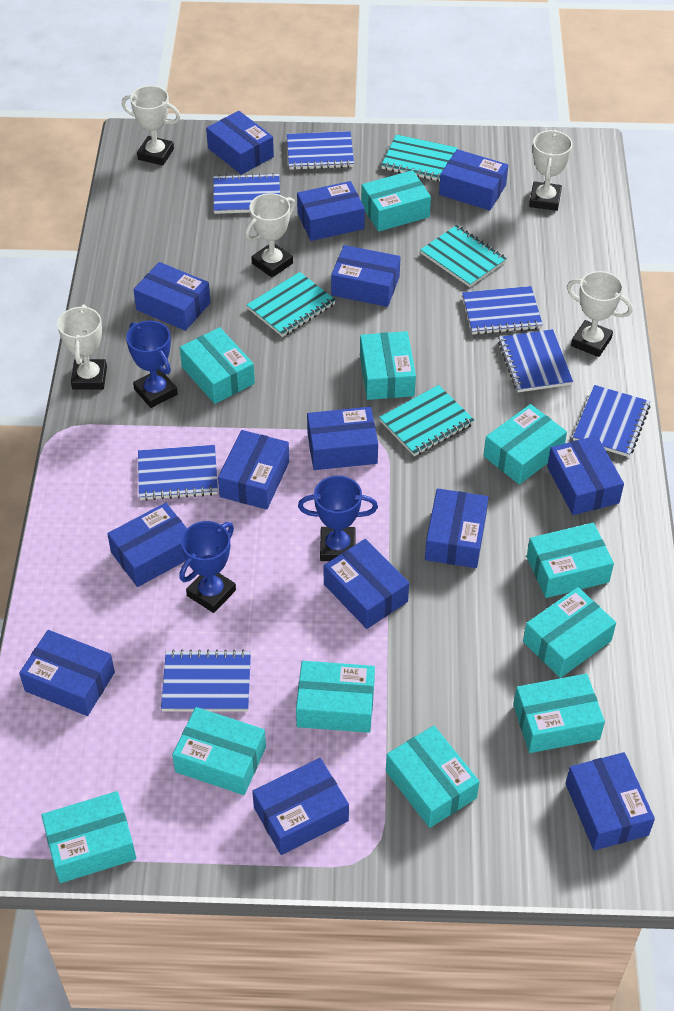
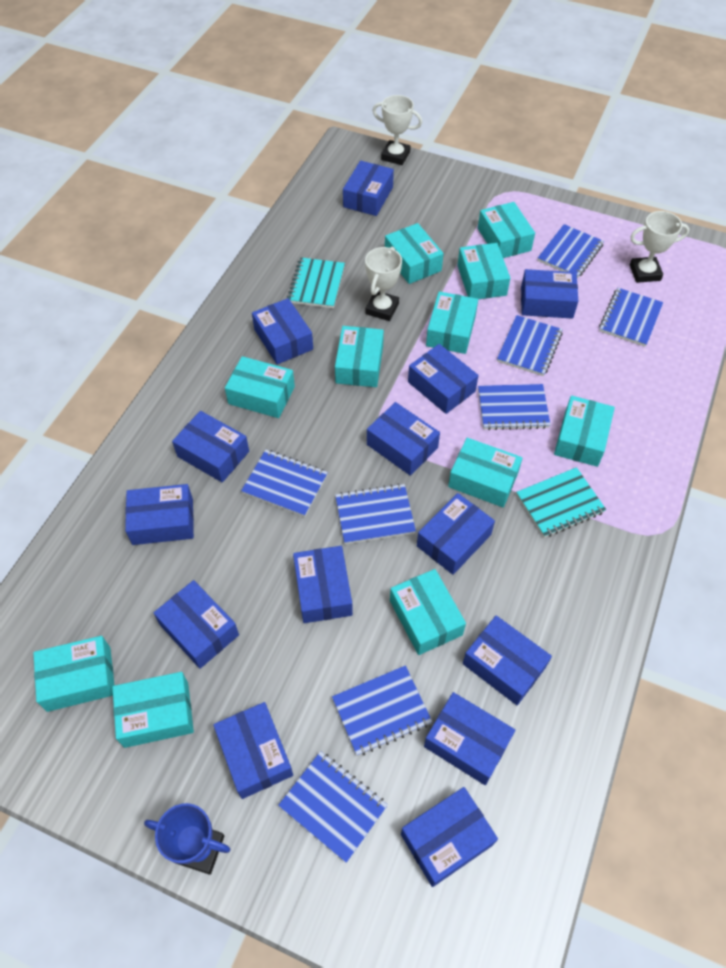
blue notebook: [138,445,218,501] [161,650,251,712] [213,173,280,214] [287,131,354,170] [462,286,543,335] [498,329,573,392] [573,385,650,457] = 7 -> [241,450,328,517] [278,751,388,863] [332,665,432,756] [335,483,416,544] [478,384,551,430] [497,315,563,376] [537,224,604,278] [599,288,663,347] = 8
blue trophy: [126,320,178,408] [179,521,236,613] [298,475,378,561] = 3 -> [144,803,231,875] = 1
turquoise notebook: [247,272,336,337] [379,385,474,456] [381,134,458,182] [420,225,507,287] = 4 -> [287,257,345,308] [516,467,606,538] = 2
white trophy: [57,305,107,390] [122,86,180,165] [245,193,295,278] [529,130,573,211] [567,271,633,357] = 5 -> [365,247,402,321] [372,95,422,165] [630,211,690,283] = 3

